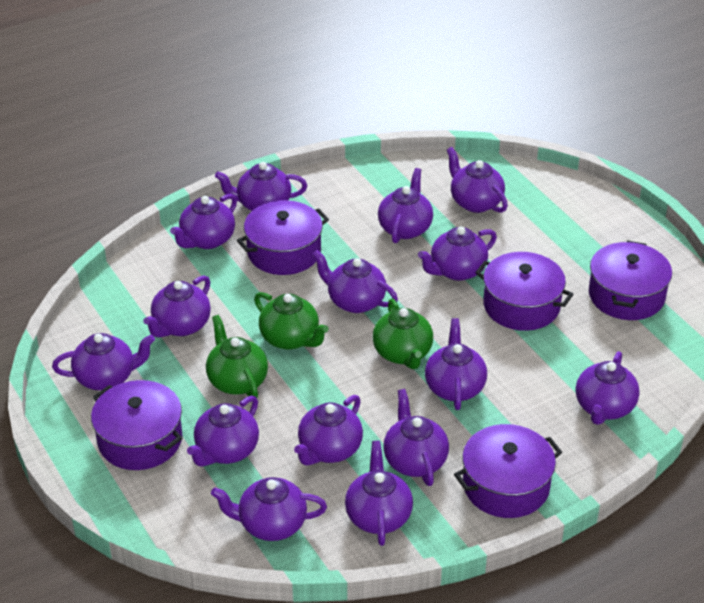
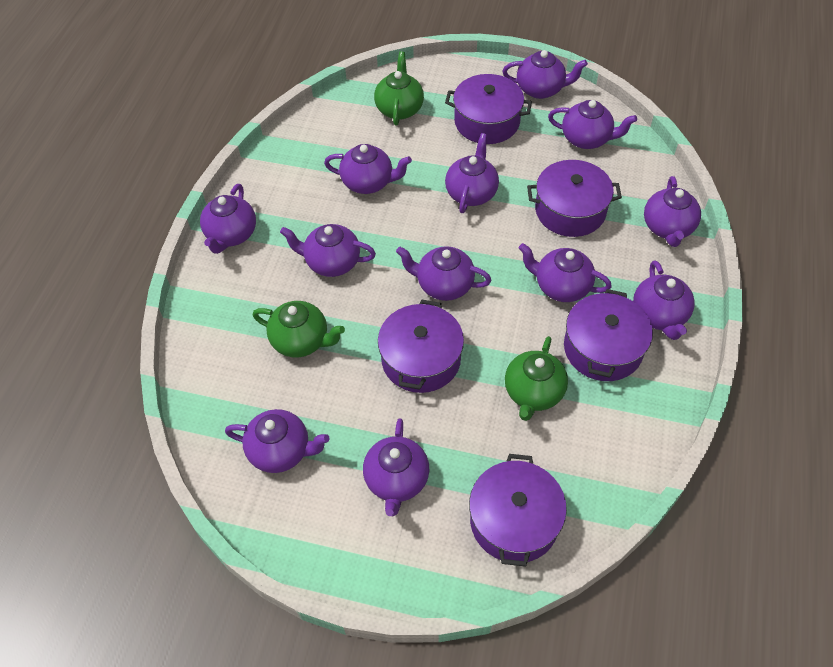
purple teapot: [52,333,155,391] [143,275,211,338] [170,194,237,249] [187,396,259,467] [211,477,327,541] [215,162,307,211] [294,395,363,466] [312,250,398,313] [345,441,413,546] [378,168,433,243] [383,389,449,486] [418,226,497,281] [425,318,487,410] [447,147,508,213] [576,351,640,425] = 15 -> [200,184,256,254] [225,409,330,473] [280,224,376,277] [324,144,412,194] [363,418,429,516] [396,246,491,301] [445,133,499,213] [502,50,588,99] [519,243,612,302] [548,100,637,149] [633,260,695,340] [644,176,701,247] = 12

